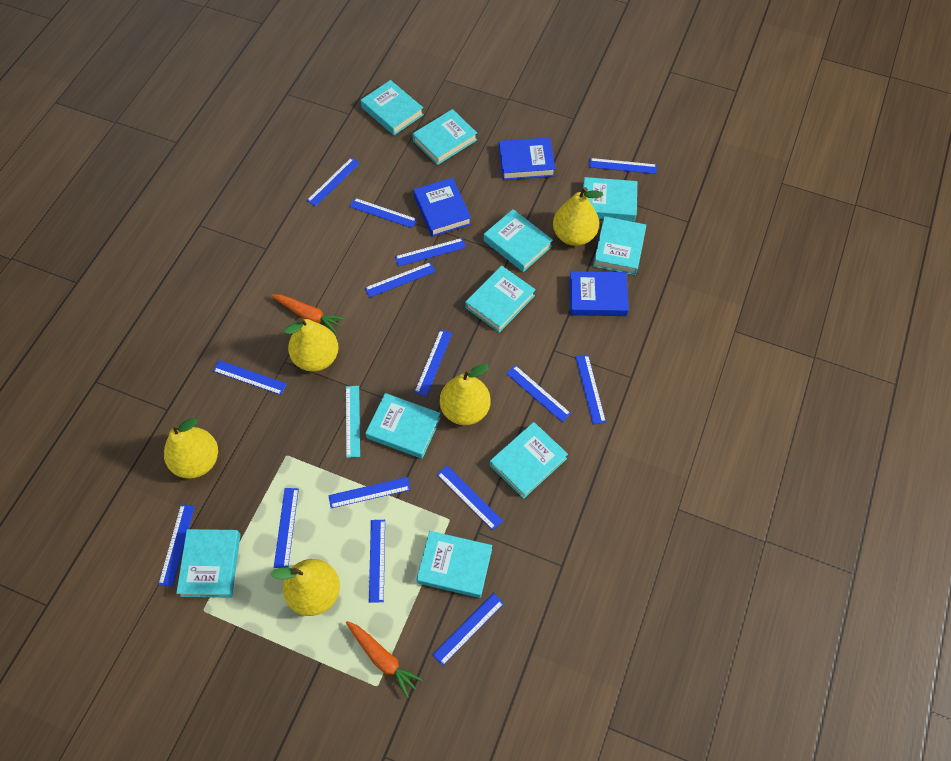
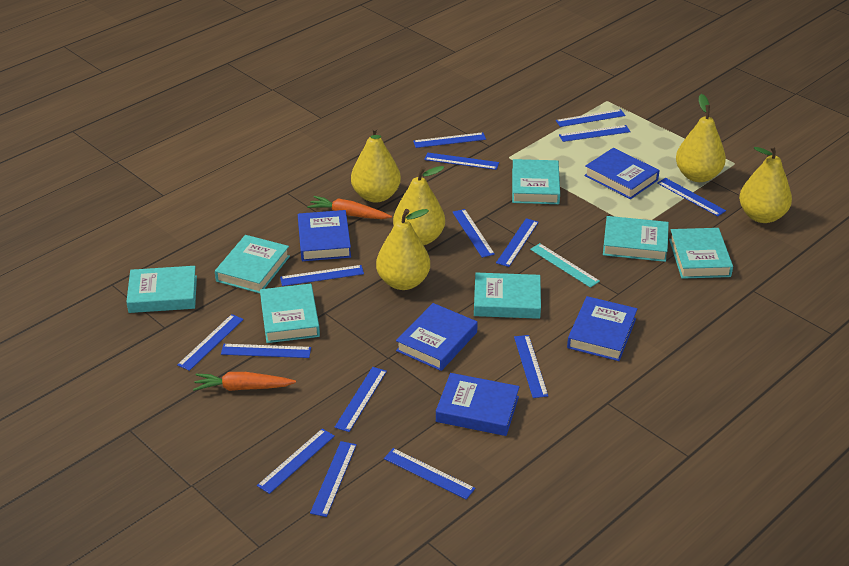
blue book: [413,178,471,237] [499,137,555,180] [569,271,629,316] = 3 -> [298,210,351,261] [396,303,478,371] [436,373,520,436] [567,296,637,361] [584,148,660,199] = 5
turquoise book: [176,529,241,598] [361,80,424,135] [366,393,441,459] [412,109,477,165] [416,531,492,598] [465,266,536,333] [484,209,553,272] [490,422,568,499] [583,177,637,222] [593,216,646,275] = 10 -> [126,266,197,313] [215,235,290,293] [260,284,320,343] [474,273,541,319] [512,159,560,204] [603,216,669,262] [669,228,733,279] = 7

